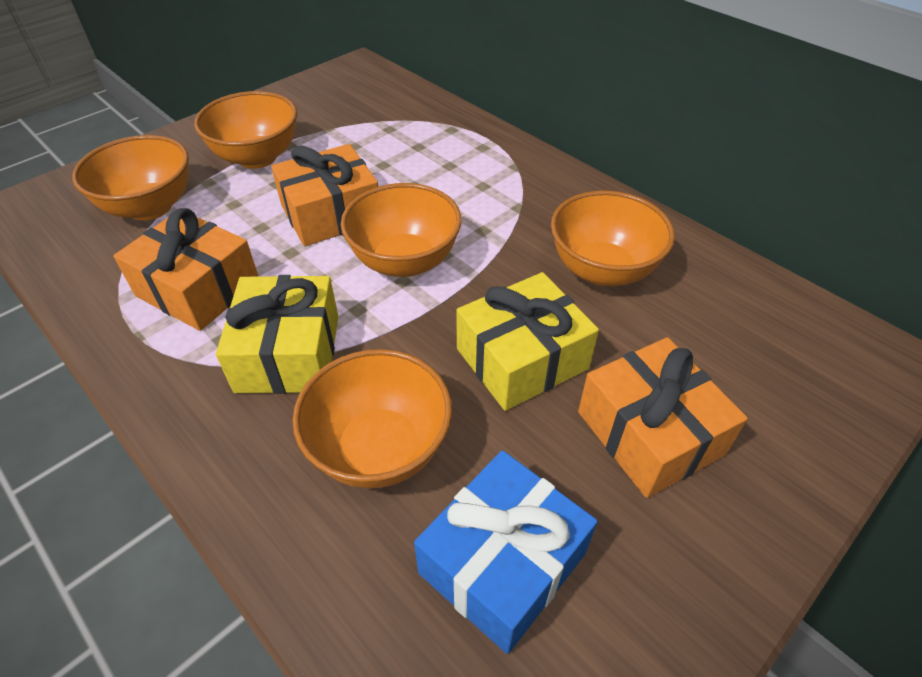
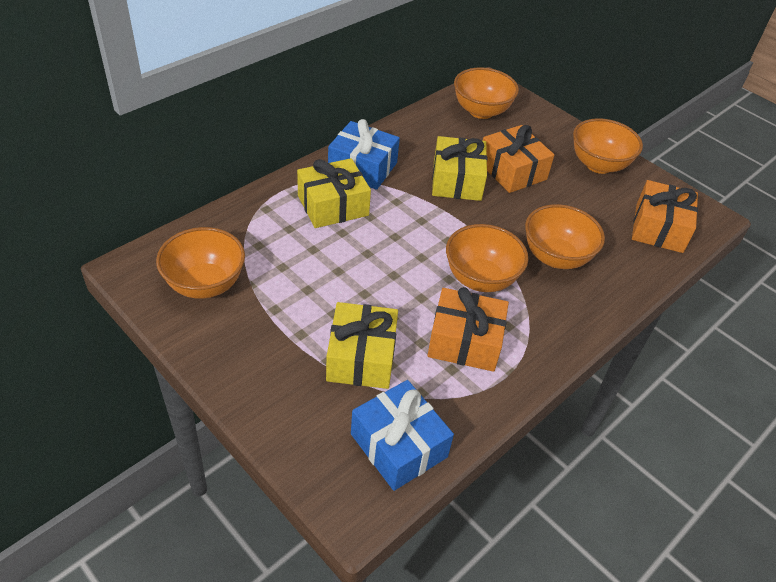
blue gift: [414,450,598,654] = 1 -> [328,119,400,190] [351,380,454,491] = 2
yellow gift: [216,275,339,394] [456,272,599,411] = 2 -> [297,158,371,228] [326,302,398,389] [432,136,487,201] = 3

